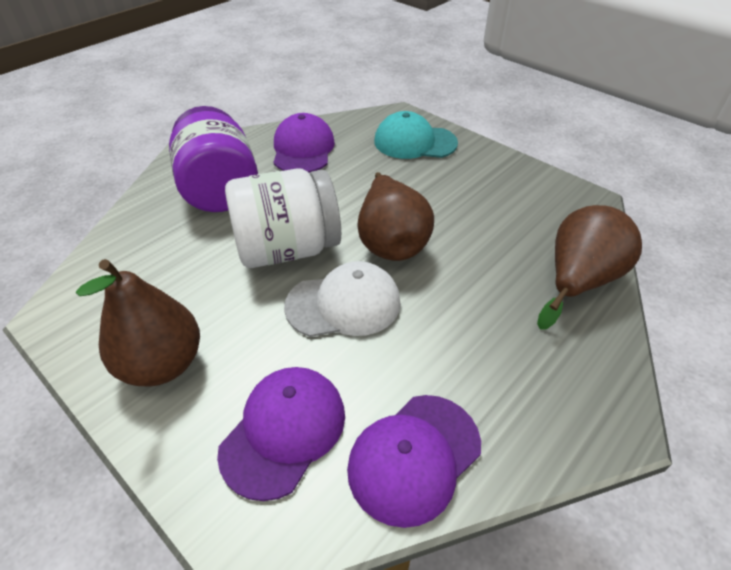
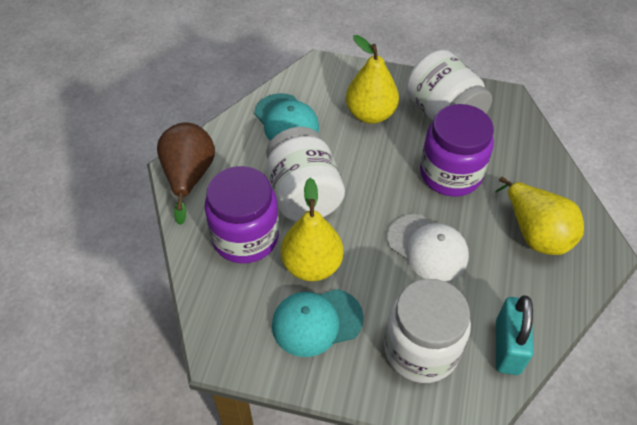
brown pear: [76,259,200,387] [357,172,434,261] [537,205,642,330] = 3 -> [157,122,215,225] = 1
purple cap: [217,367,345,501] [273,113,335,173] [347,395,481,528] = 3 -> none = 0
purple jar: [169,106,258,212] = 1 -> [205,166,279,263] [420,104,494,196] = 2
turquoise cap: [374,111,458,159] = 1 -> [254,93,319,141] [272,289,364,357] = 2
turquoise padlock: none = 0 -> [496,295,533,375] = 1
white jar: [225,168,341,268] = 1 -> [266,127,345,221] [384,279,471,383] [406,50,492,121] = 3
yellow pear: none = 0 -> [281,178,344,281] [346,35,399,124] [495,177,584,255] = 3

